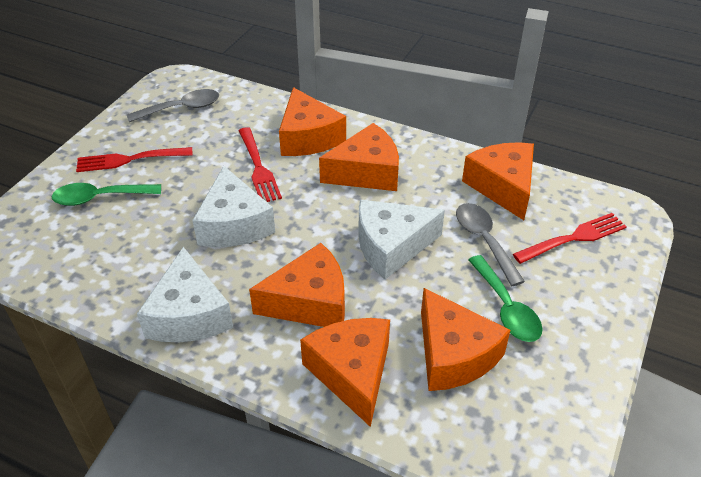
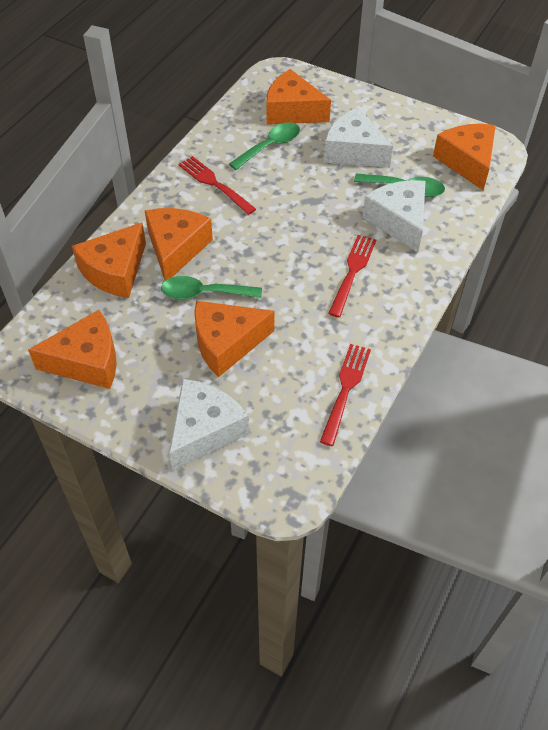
green spoon: [52,183,161,206] [468,255,543,342] = 2 -> [161,276,262,299] [229,122,300,170] [354,174,445,197] = 3
grey spoon: [127,89,219,122] [456,203,525,286] = 2 -> none = 0

